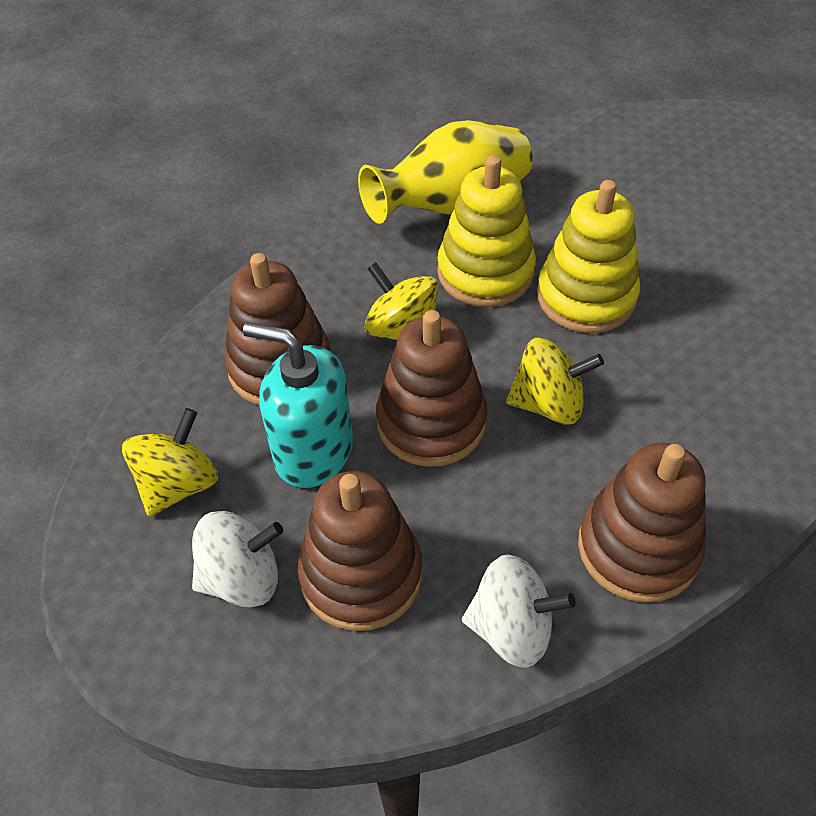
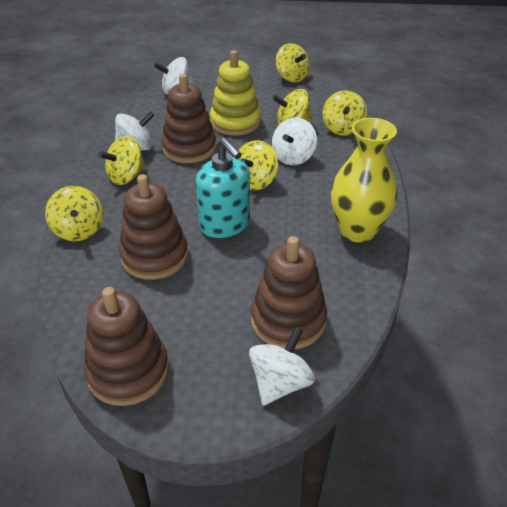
white spinning top: [192,511,283,608] [462,554,575,668] = 2 -> [115,111,154,150] [154,57,194,94] [249,326,315,406] [272,118,317,165] = 4
yellow spinning top: [122,408,218,517] [364,262,438,340] [506,338,604,425] = 3 -> [45,186,103,241] [98,136,146,185] [238,140,278,190] [273,89,312,125] [276,43,310,82] [323,90,367,136] = 6
yellow stacking toy: [437,155,536,307] [537,180,640,333] = 2 -> [210,50,261,135] = 1

